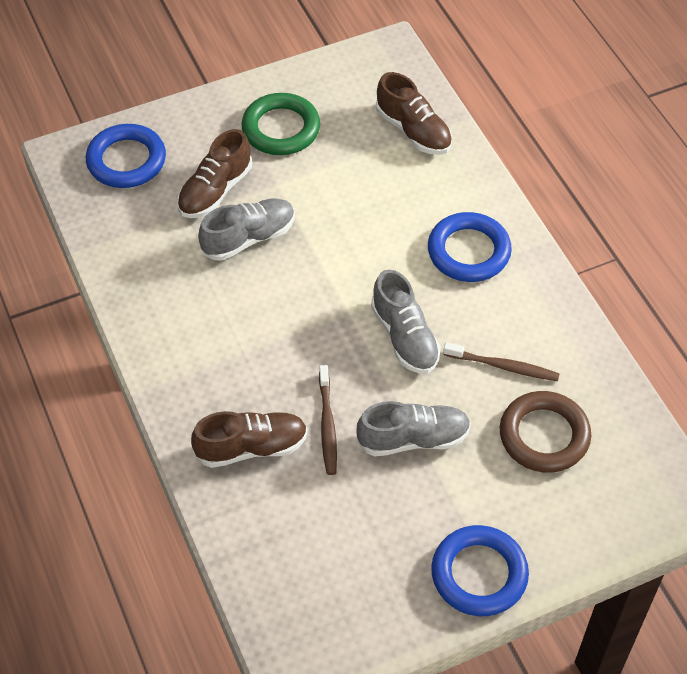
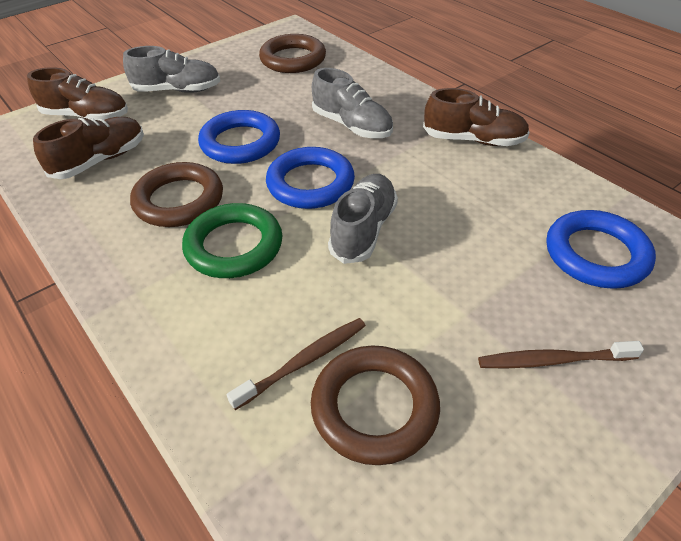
brown ring: [500,391,591,473] = 1 -> [130,162,223,227] [259,34,326,73] [311,345,440,465] = 3

